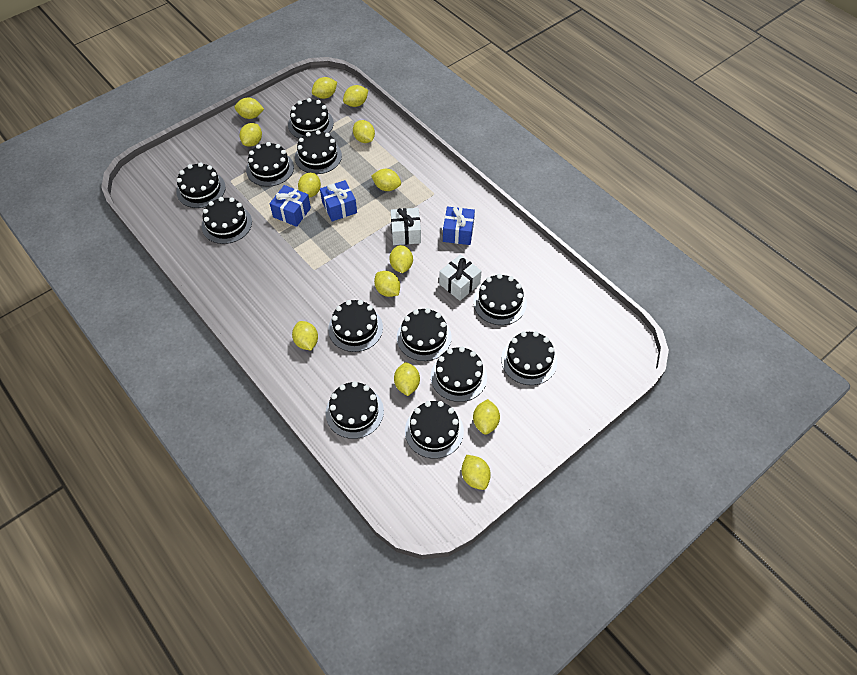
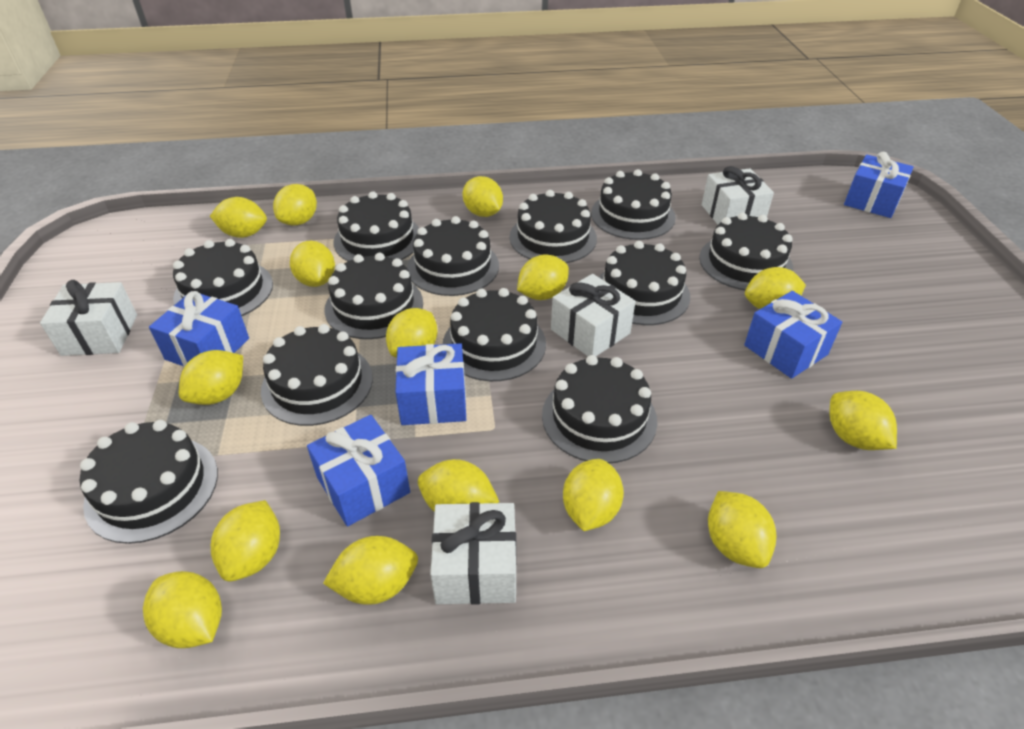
blue gift: [270,185,311,227] [320,180,357,222] [443,206,475,245] = 3 -> [149,291,249,367] [307,415,410,527] [395,343,466,425] [744,291,842,379] [844,152,914,218] = 5
white gift: [391,208,421,245] [439,254,482,301] = 2 -> [40,280,137,356] [430,502,516,605] [551,274,636,356] [702,166,774,225] = 4
yellow lemon: [234,98,264,119] [240,123,262,147] [292,321,318,351] [298,173,321,197] [312,77,337,99] [343,85,368,107] [353,120,375,143] [371,169,401,191] [374,271,400,297] [389,245,413,273] [394,362,420,396] [462,455,491,490] [473,399,500,435] = 13 -> [143,571,222,648] [179,350,243,405] [210,197,267,238] [211,500,280,582] [273,184,317,226] [290,241,335,287] [323,536,418,605] [386,308,438,358] [418,459,499,512] [462,176,503,217] [517,255,569,300] [563,459,624,531] [708,491,776,568] [745,267,806,309] [830,391,897,450] = 15

